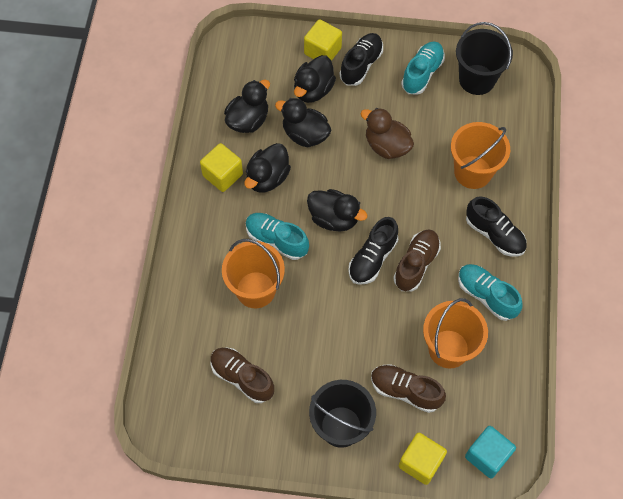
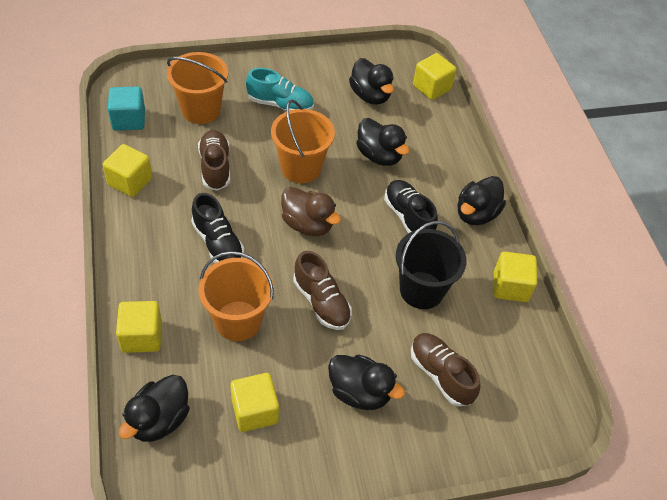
black bucket: [309,380,376,448] [456,22,513,95] = 2 -> [396,221,467,309] = 1
black shoe: [340,33,383,86] [348,217,398,285] [466,196,527,257] = 3 -> [191,193,244,263] [384,180,438,234] = 2
turquoise shoe: [246,213,309,260] [401,42,445,95] [458,264,522,321] = 3 -> [246,68,314,111] = 1
yellow cube: [200,143,243,192] [304,19,342,61] [399,433,447,485] = 3 -> [103,144,152,197] [116,301,162,353] [230,373,279,432] [413,53,456,100] [494,251,537,302] = 5

